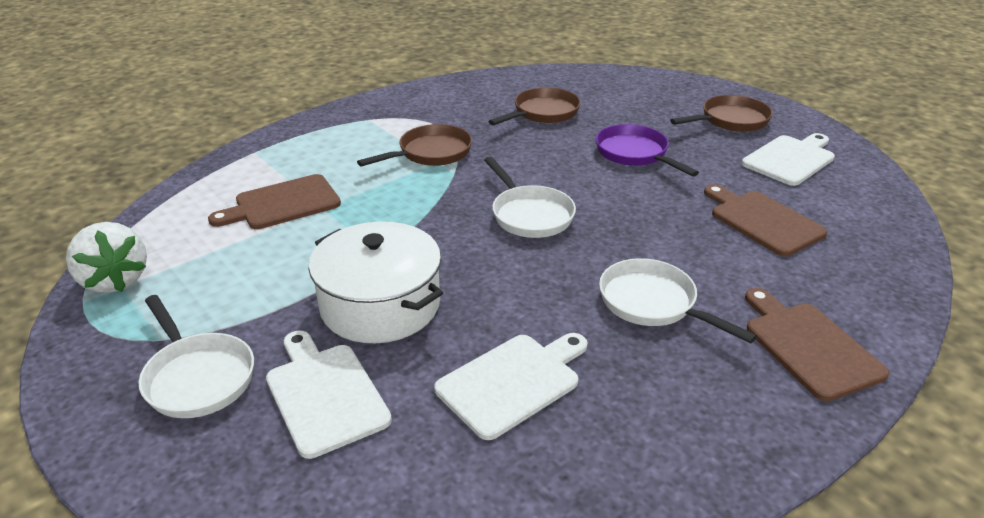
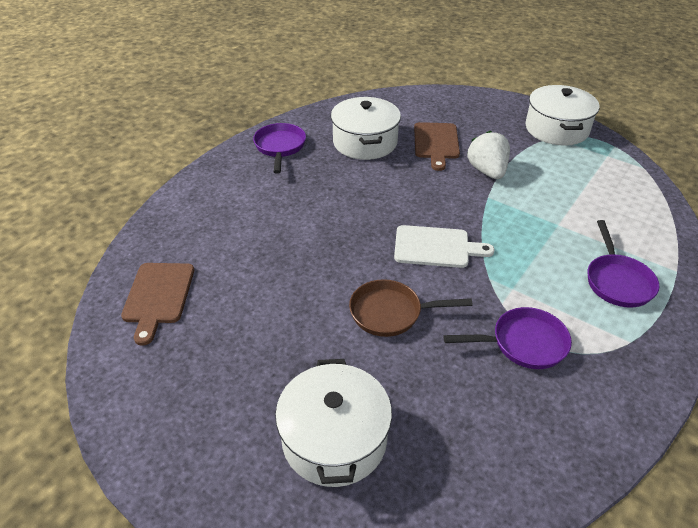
brown cutting board: [208,174,341,229] [704,184,827,256] [745,288,889,401] = 3 -> [121,263,194,346] [414,122,460,171] = 2
brown pan: [357,124,472,167] [488,87,581,125] [670,95,773,132] = 3 -> [349,279,473,337] = 1
purple pan: [596,124,699,177] = 1 -> [253,123,306,174] [443,307,572,369] [588,220,660,308] = 3
white cutting board: [266,331,392,459] [434,333,588,440] [742,133,835,186] = 3 -> [394,225,495,268] = 1
white pan: [139,295,254,418] [484,157,576,238] [599,258,757,344] = 3 -> none = 0
white pot: [308,221,443,343] = 1 -> [275,359,392,487] [331,97,401,160] [525,85,599,146] = 3

